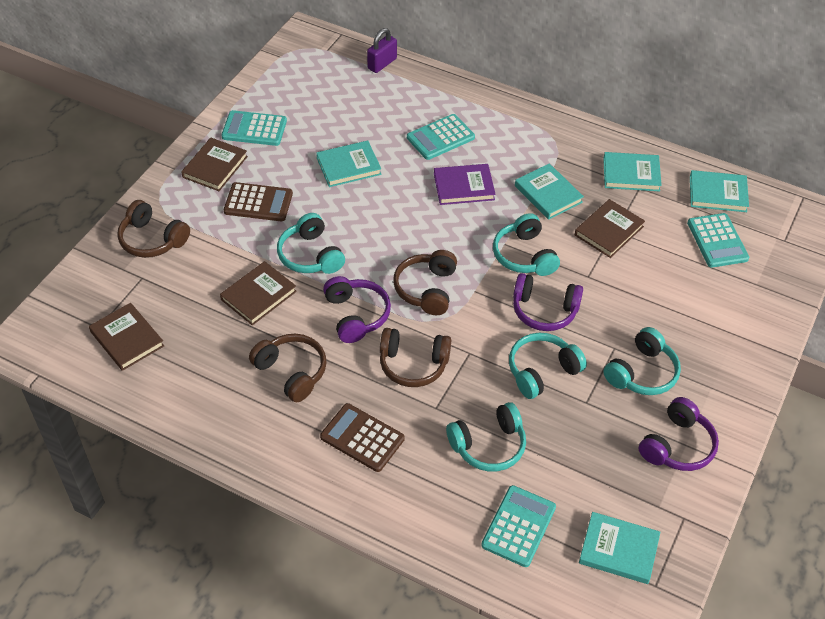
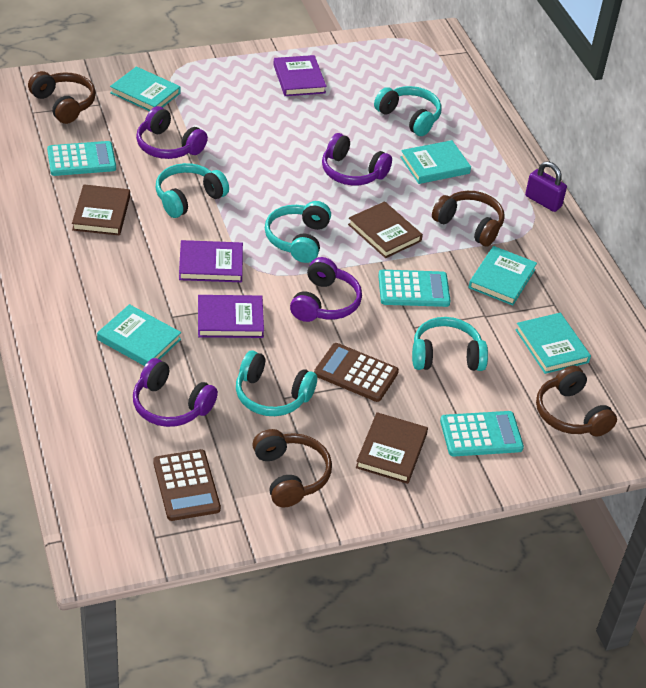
brown book: [89,303,164,371] [181,138,248,191] [220,261,297,326] [575,199,645,258] = 4 -> [72,184,130,236] [348,201,423,258] [356,412,428,484] = 3
purple book: [434,164,496,205] = 1 -> [179,240,243,282] [198,295,264,338] [273,55,327,96] = 3
purple headphones: [323,276,391,343] [513,273,583,331] [639,397,719,471] = 3 -> [133,358,218,427] [136,106,208,159] [290,257,362,322] [322,133,392,186] = 4
turquoise calculator: [221,110,287,146] [407,114,475,160] [481,485,556,567] [687,213,749,268] = 4 -> [47,141,116,176] [378,270,451,307] [440,411,524,456] = 3

